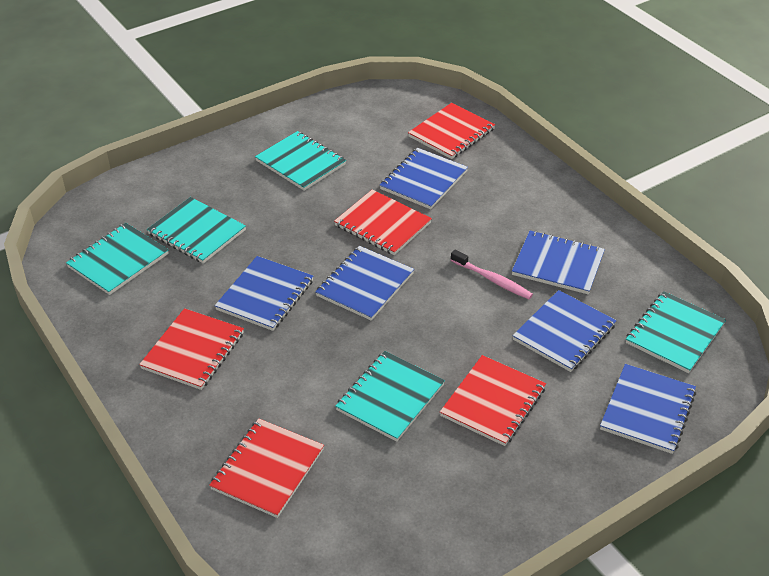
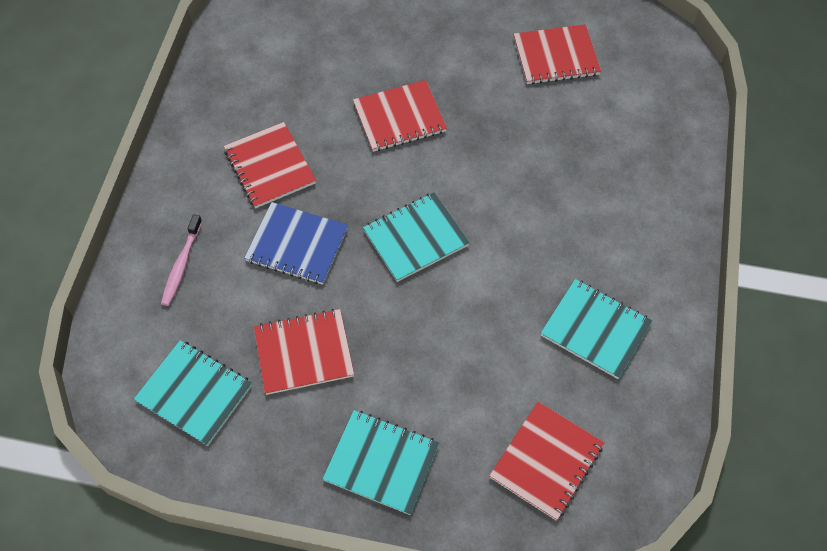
blue notebook: [215,256,313,331] [315,246,414,321] [380,148,468,209] [512,231,605,294] [513,290,617,372] [600,364,696,454] = 6 -> [244,202,348,285] = 1
turquoise notebook: [66,223,169,295] [147,197,246,264] [255,131,346,191] [335,351,445,442] [626,291,726,373] = 5 -> [134,340,252,446] [322,410,439,515] [363,192,470,282] [541,279,652,379] = 4

